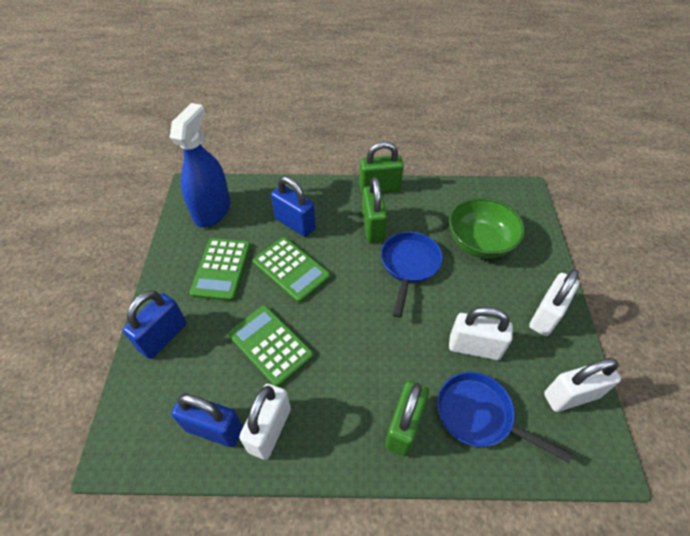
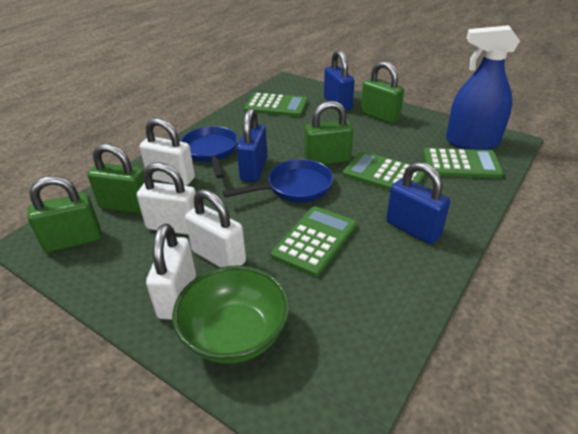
green calculator: [190,238,251,301] [228,305,314,387] [253,237,330,303] = 3 -> [244,92,308,117] [271,206,357,277] [343,151,426,190] [423,148,504,178] = 4
green padlock: [359,142,404,194] [362,177,387,243] [385,381,429,456] = 3 -> [27,176,101,252] [88,144,144,214] [305,101,353,165] [361,61,404,124] = 4

